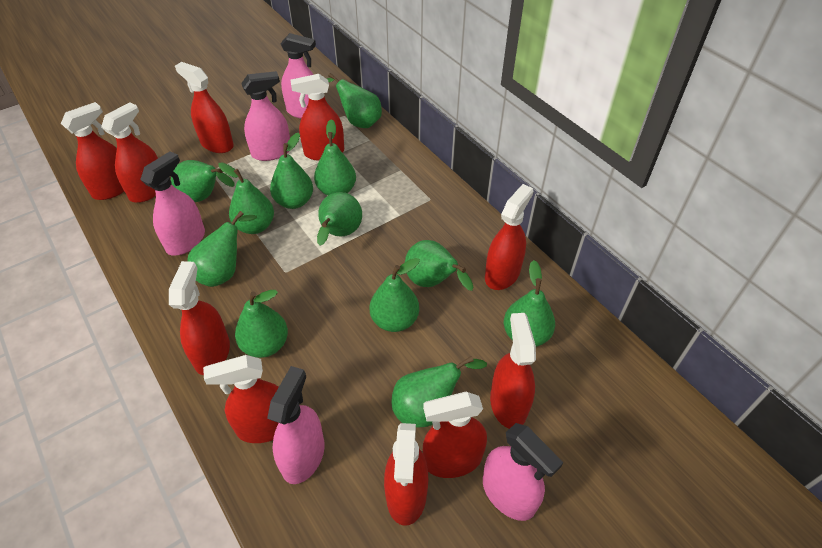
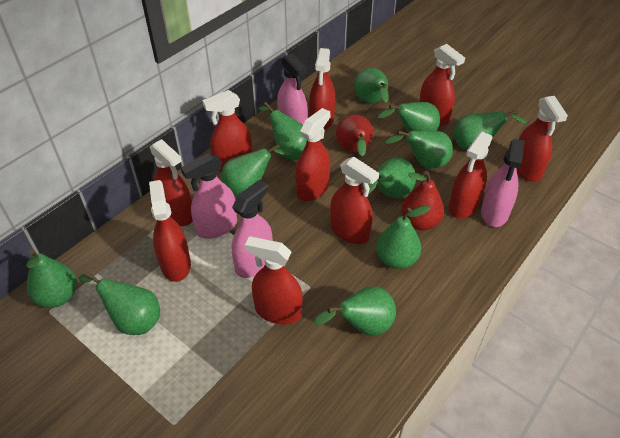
green pear: [171,160,235,202] [187,211,257,287] [218,162,274,234] [235,290,288,358] [270,133,313,209] [314,119,356,195] [317,192,362,246] [327,73,382,128] [370,258,420,332] [391,356,487,427] [405,240,473,291] [504,260,555,347] = 12 -> [26,249,77,308] [79,272,160,335] [221,144,292,196] [258,102,307,160] [314,286,396,336] [354,68,389,103] [363,158,416,198] [376,205,431,269] [378,102,440,132] [385,131,453,169] [453,110,527,150] = 11
pink spray bottle: [140,151,205,256] [241,71,290,161] [267,366,325,484] [280,33,316,119] [483,423,564,521] = 5 -> [181,153,237,239] [232,179,273,278] [277,53,308,124] [481,139,525,227] = 4
red pear: none = 0 -> [336,114,373,156] [401,171,444,230] = 2

